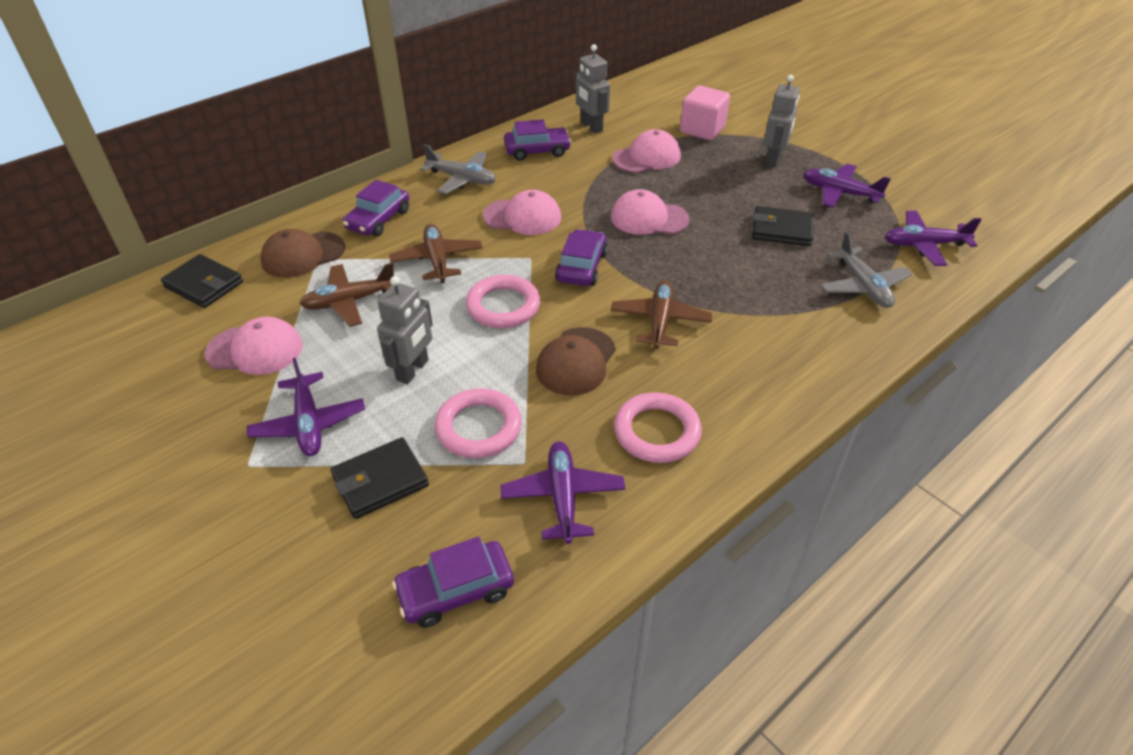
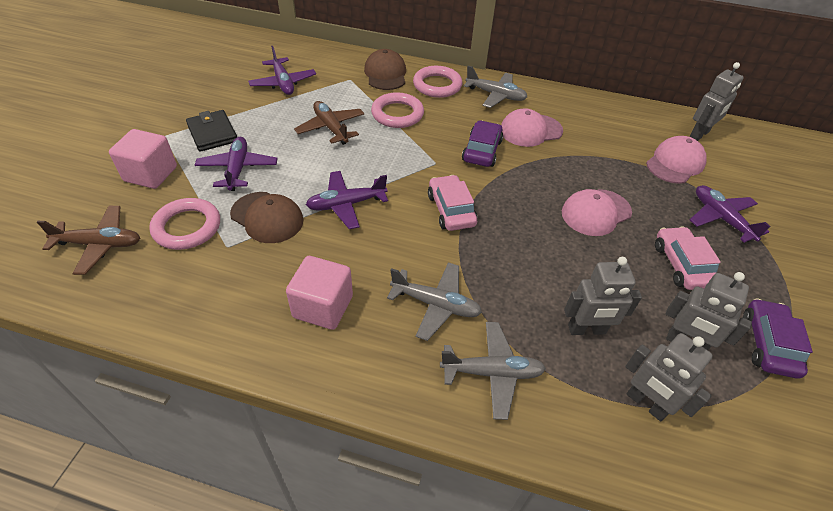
black wallet: [161,254,243,308] [331,437,429,519] [752,206,813,246] = 3 -> [186,110,237,152] = 1
brown plane: [300,263,394,327] [389,224,483,283] [611,280,712,349] = 3 -> [37,206,140,275] [294,101,364,145] = 2
grey plane: [420,144,496,194] [821,232,912,308] = 2 -> [387,262,482,341] [440,322,546,420] [464,66,527,108] = 3
grey robot: [377,276,433,384] [575,44,610,134] [763,75,800,167] = 3 -> [564,257,642,335] [625,333,713,421] [666,272,752,350] [689,62,744,141] = 4
pink cap: [205,317,303,375] [483,190,561,235] [611,189,690,235] [612,129,681,173] = 4 -> [501,108,563,147] [562,189,632,236] [646,136,706,184] = 3
pink car: none = 0 -> [428,175,478,231] [655,226,721,290] = 2
pink cube: [680,85,730,140] = 1 -> [109,129,177,189] [286,256,353,330] = 2
purple car: [343,180,409,237] [392,537,514,628] [504,119,571,161] [555,229,608,286] = 4 -> [462,120,503,167] [743,298,813,379] = 2

